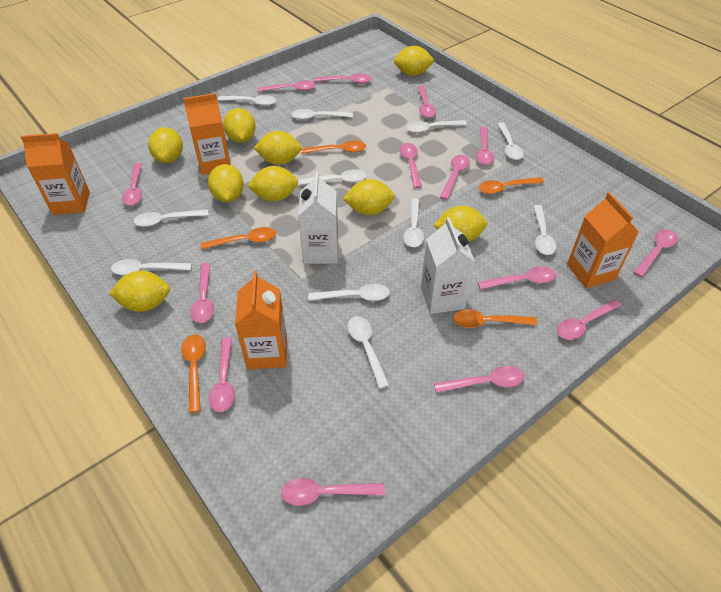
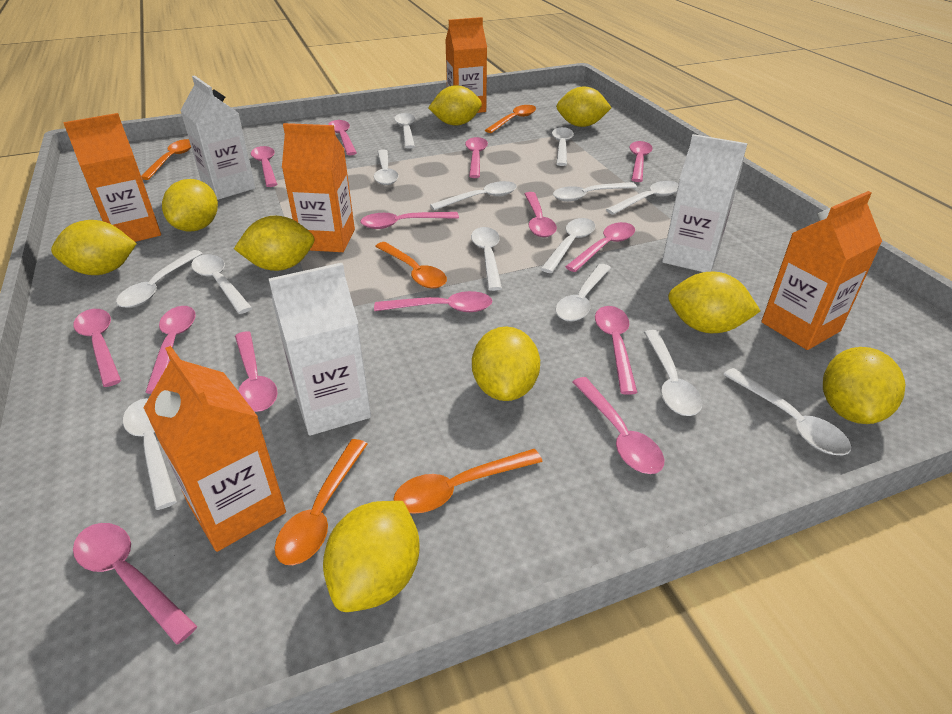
orange carton: [21,133,90,215] [183,93,231,175] [235,271,287,369] [567,192,639,288] = 4 -> [63,113,161,242] [143,346,286,552] [282,123,355,252] [445,17,487,113] [761,191,882,350] = 5
white carton: [298,171,338,264] [421,217,475,314] = 2 -> [180,75,256,200] [269,263,371,436] [662,134,748,272] = 3
white spoon: [111,259,192,275] [133,209,209,227] [218,95,276,106] [291,109,353,120] [298,169,366,185] [308,284,390,301] [348,316,390,389] [403,198,424,247] [406,120,467,133] [498,122,524,160] [534,205,556,255] = 11 -> [116,250,203,308] [123,398,177,510] [191,254,252,314] [374,149,398,185] [394,113,415,149] [430,181,517,210] [471,227,502,291] [541,218,595,273] [552,127,574,166] [553,182,637,202] [555,264,611,322] [606,181,679,215] [644,330,702,416] [723,368,851,456] = 14

